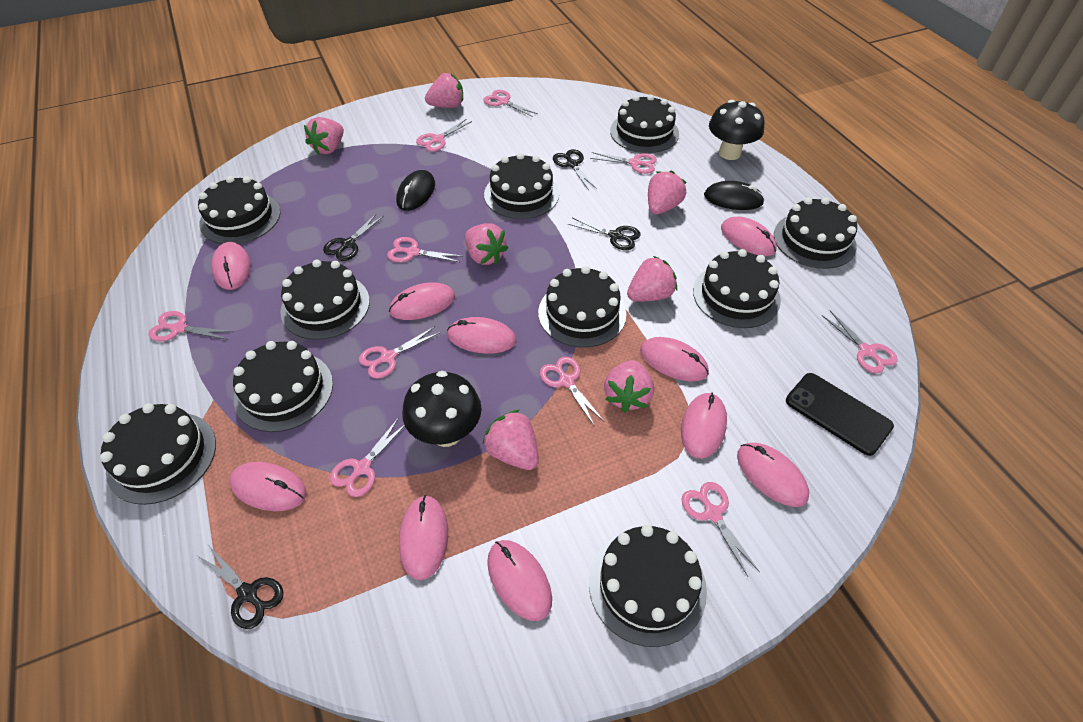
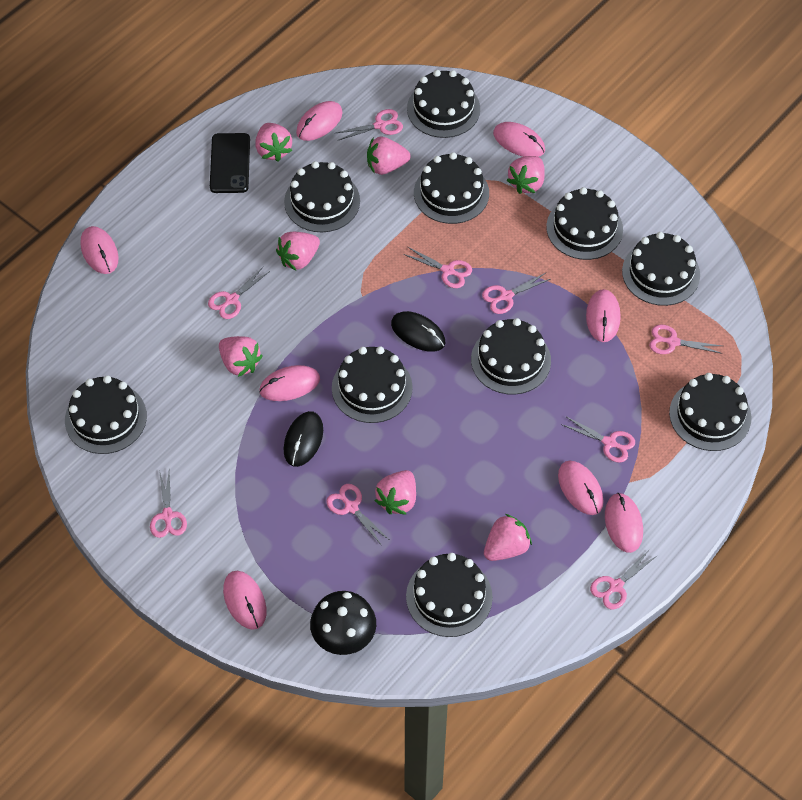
black mushroom: [402,371,482,447] [709,100,765,160] = 2 -> [310,591,376,655] = 1
black scissors: [198,545,283,629] [323,213,384,261] [553,149,597,190] [568,218,641,250] = 4 -> none = 0
pink mouse: [212,242,250,290] [229,462,307,511] [389,282,455,320] [399,495,448,580] [447,317,516,354] [487,540,552,621] [640,337,709,381] [681,392,727,459] [721,217,777,256] [737,443,809,507] = 10 -> [81,226,118,274] [223,571,267,630] [259,365,320,401] [296,101,342,141] [493,122,545,157] [558,461,604,515] [586,289,621,342] [605,493,643,553] = 8
pink scissors: [148,311,234,342] [330,417,405,497] [359,326,441,379] [387,237,462,262] [416,119,472,152] [483,90,538,117] [540,357,605,427] [590,152,657,174] [681,482,760,577] [821,311,898,373] = 10 -> [150,470,187,538] [208,267,270,319] [326,484,388,546] [336,109,403,140] [403,247,472,288] [482,273,551,314] [561,416,635,463] [590,549,657,609] [649,325,723,354] = 9

